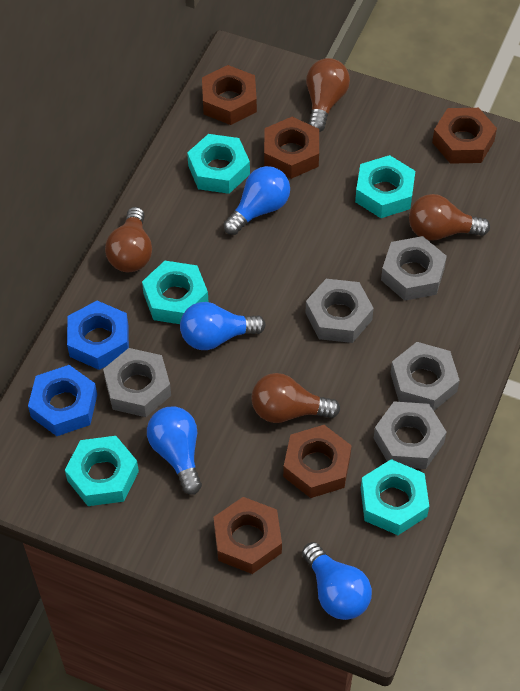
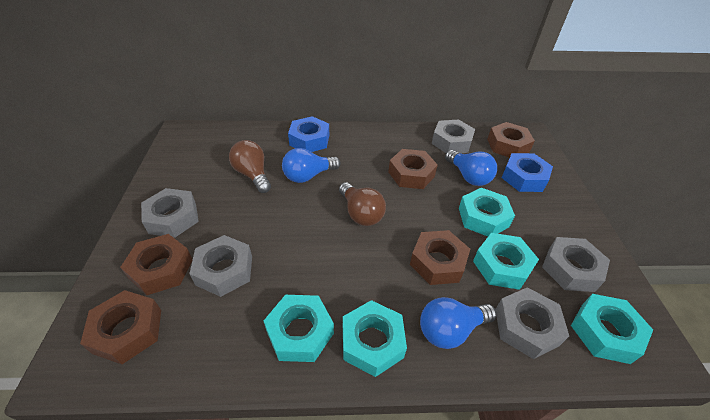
blue light bulb: [147,407,202,494] [180,302,266,350] [223,166,290,235] [302,542,372,620] = 4 -> [282,148,341,183] [420,297,497,349] [445,150,497,186] = 3
brown light bulb: [105,207,152,272] [251,373,340,423] [306,58,350,132] [409,194,490,241] = 4 -> [229,140,271,193] [339,182,386,226] = 2

